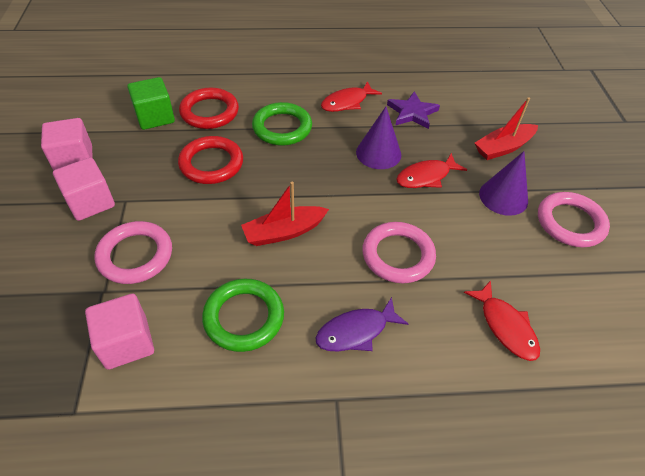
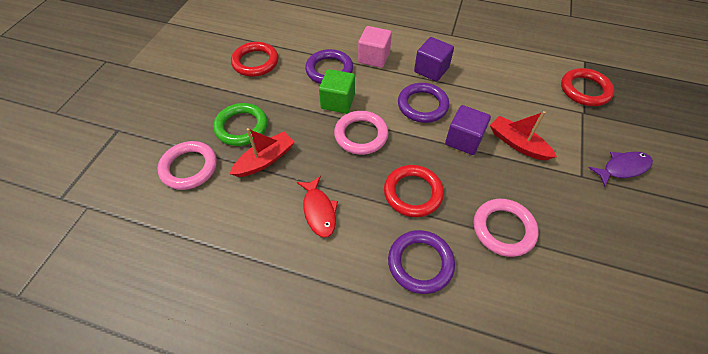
green ring: [202,279,284,352] [252,102,312,146] = 2 -> [213,103,268,146] = 1
pink cube: [41,118,93,171] [53,157,115,221] [85,294,154,370] = 3 -> [358,26,392,68] = 1
purple cone: [356,107,401,169] [479,151,528,216] = 2 -> none = 0
purple cube: none = 0 -> [414,37,454,82] [445,105,491,155] = 2
purple ring: none = 0 -> [305,49,353,84] [388,230,455,294] [398,83,449,123] = 3
purple star: [387,91,440,129] = 1 -> none = 0
red fish: [321,81,382,112] [396,153,467,188] [464,281,540,361] = 3 -> [297,176,338,237] = 1
red ring: [178,136,243,184] [179,88,239,129] = 2 -> [231,42,278,77] [384,165,444,217] [561,68,615,106] = 3

